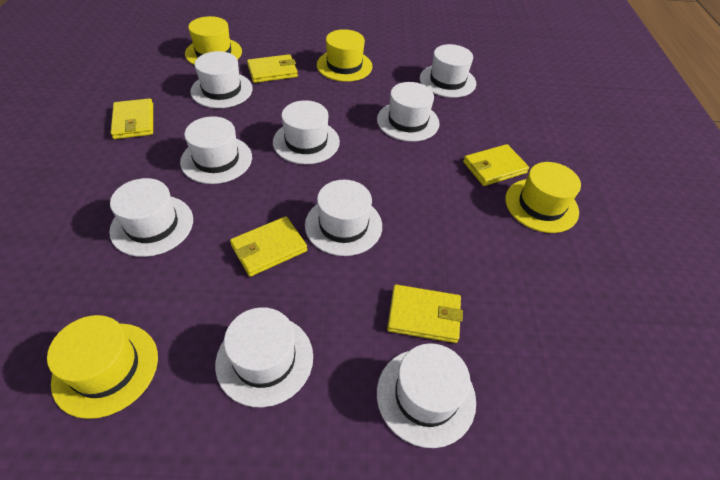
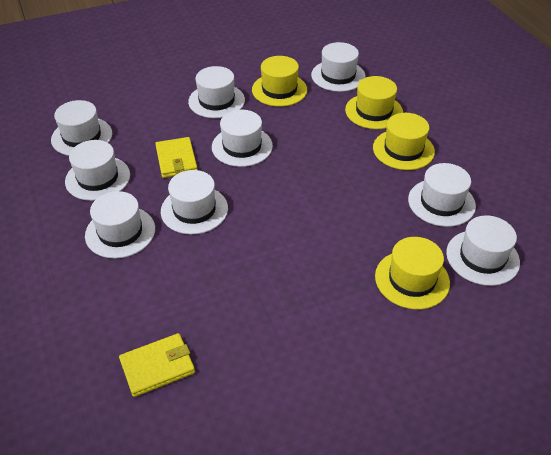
yellow wallet: [111,98,153,139] [230,216,307,277] [247,54,298,83] [387,285,463,343] [463,144,529,186] = 5 -> [119,333,195,397] [155,137,198,178] = 2

